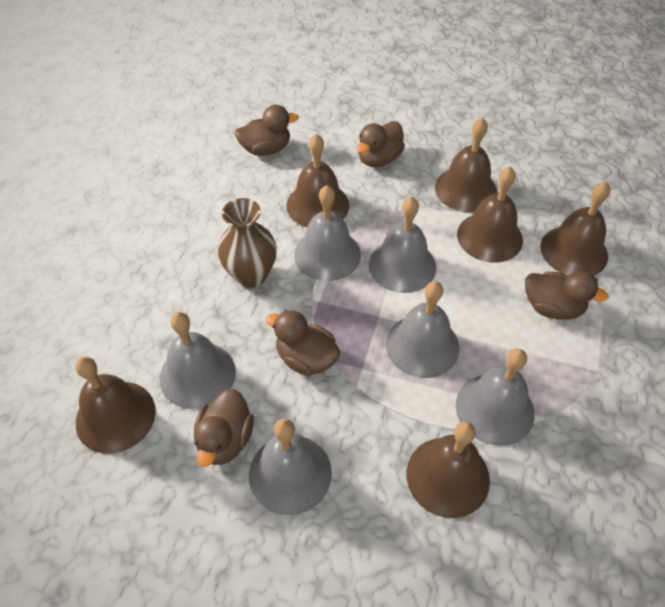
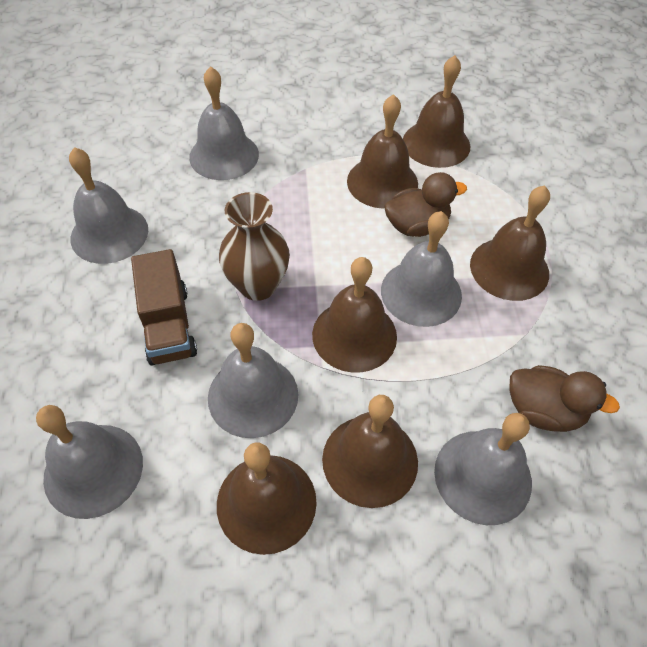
brown duck: [194,389,254,467] [235,105,299,156] [265,310,340,376] [357,121,405,167] [525,271,609,320] = 5 -> [384,172,467,237] [509,365,620,432] = 2
brown truck: none = 0 -> [131,249,197,365] = 1

